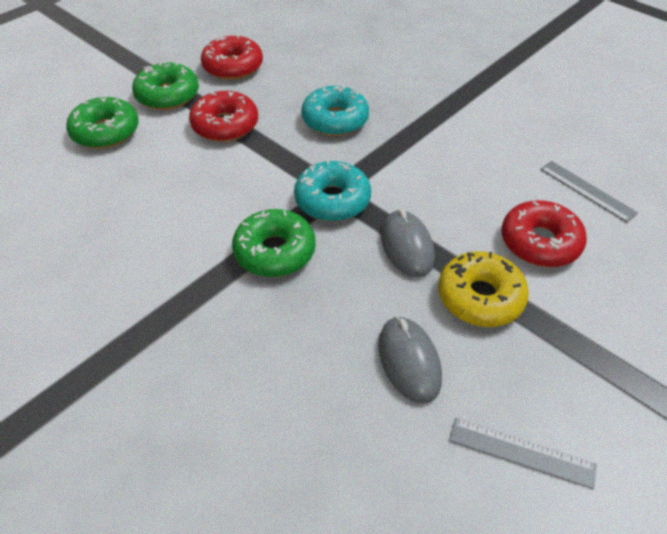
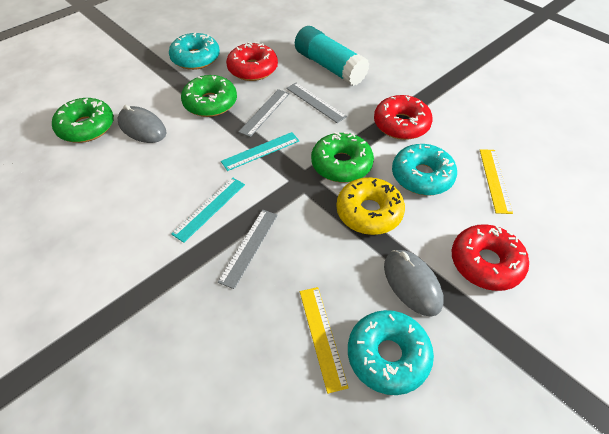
grey ruler: [449,418,596,489] [540,161,638,223] = 2 -> [218,210,278,289] [238,89,290,137] [286,83,347,123] = 3
turquoise donut: [294,160,371,222] [301,84,369,136] = 2 -> [169,33,220,70] [348,310,434,395] [392,144,457,196] = 3
turquoise glue stick: none = 0 -> [295,26,370,86] = 1
turquoise ruler: none = 0 -> [171,178,245,243] [221,132,299,171] = 2
yellow ruler: none = 0 -> [300,287,349,394] [480,149,513,214] = 2

